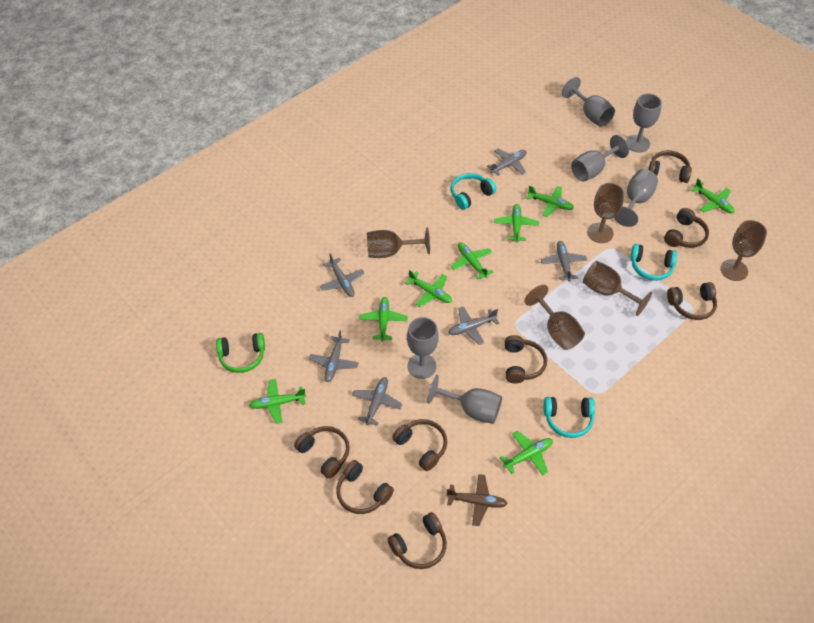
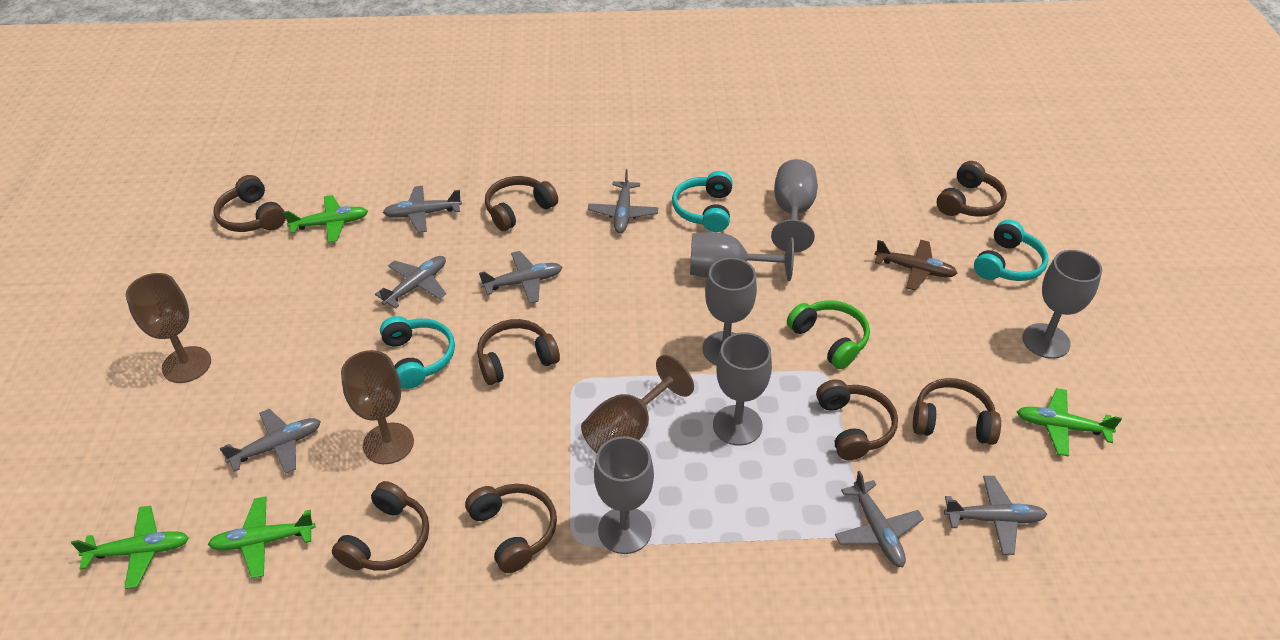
brown goblet: [367,228,430,258] [524,285,585,350] [583,261,652,316] [587,183,624,243] [720,220,767,281] = 5 -> [126,273,211,383] [341,350,414,464] [581,355,694,453] = 3
green plane: [249,379,306,424] [359,297,408,342] [405,270,452,307] [451,242,493,280] [494,204,539,243] [500,431,553,476] [527,186,574,217] [691,179,735,213] = 8 -> [71,506,189,589] [208,497,315,578] [283,195,368,243] [1017,388,1122,457] = 4
grey plane: [309,330,359,382] [320,253,364,297] [352,377,402,426] [448,306,499,345] [487,149,527,176] [541,241,587,282] = 6 -> [220,409,321,474] [375,256,446,309] [383,186,462,233] [479,251,562,304] [588,169,658,233] [835,471,924,567] [944,476,1047,555] = 7

